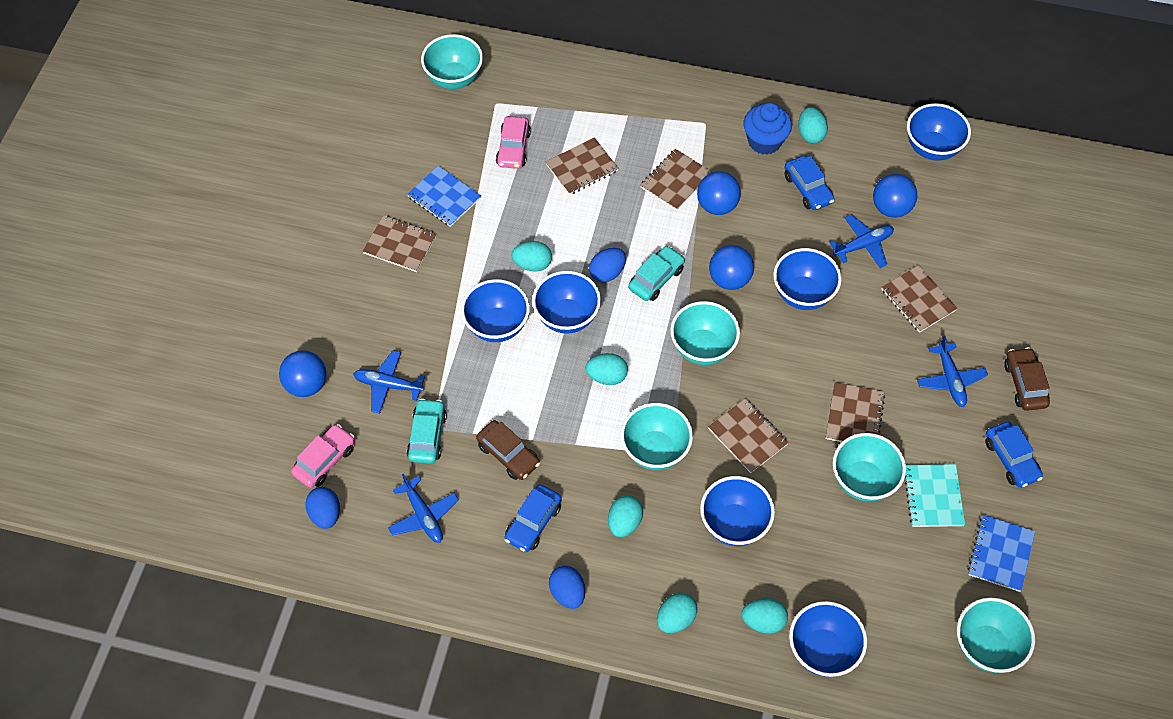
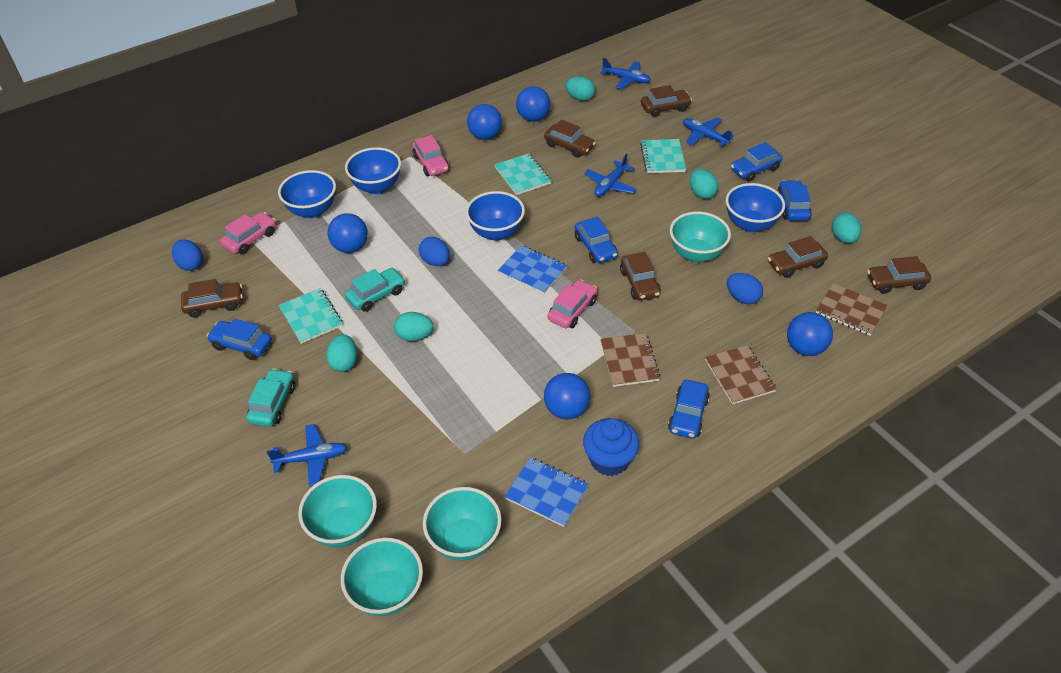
blue ball: [279,351,327,397] [697,171,741,215] [709,245,754,290] [873,174,917,218] = 4 -> [328,213,368,253] [467,104,502,140] [516,86,550,122] [544,373,590,419] [787,312,833,356] = 5
blue bowl: [461,279,530,342] [532,271,601,334] [700,476,775,546] [773,248,842,310] [789,601,867,677] [907,103,971,161] = 6 -> [278,170,336,218] [345,147,401,194] [466,191,525,241] [726,183,785,232] = 4
blue car: [504,485,562,552] [784,156,835,210] [985,422,1043,488] = 3 -> [207,319,272,360] [575,216,618,263] [668,380,710,439] [731,142,782,181] [777,180,812,221] = 5
brown car: [476,420,540,480] [1004,347,1050,411] = 2 -> [181,279,243,317] [544,120,596,158] [620,252,661,300] [641,85,692,117] [768,236,828,278] [867,256,931,294] = 6
brown notebook: [362,215,437,272] [546,137,619,195] [640,149,712,211] [708,398,789,473] [825,382,885,442] [881,265,958,333] = 6 -> [600,333,661,387] [705,345,777,404] [816,283,888,336] = 3
pink car: [291,424,355,488] [496,116,531,169] = 2 -> [220,212,276,255] [412,135,449,176] [548,280,597,328] = 3
turquoise bowl: [421,34,483,89] [621,403,693,470] [670,301,740,365] [833,433,906,502] [957,597,1035,673] = 5 -> [298,475,377,547] [341,538,423,616] [423,487,502,560] [670,212,731,262] = 4
turquoise egg: [511,241,552,272] [585,353,628,385] [608,495,643,537] [657,593,697,633] [741,598,788,634] [798,107,828,144] = 6 -> [326,334,357,372] [394,312,433,341] [565,76,595,101] [690,169,718,199] [832,213,861,243] = 5
turquoise notebook: [905,464,965,527] = 1 -> [279,288,343,344] [494,153,551,195] [640,139,686,173] = 3

